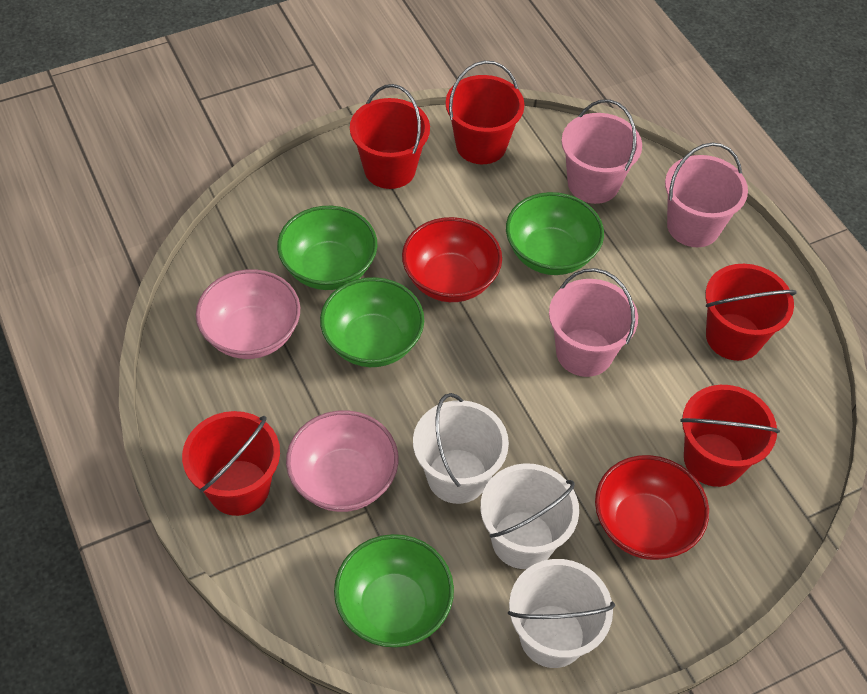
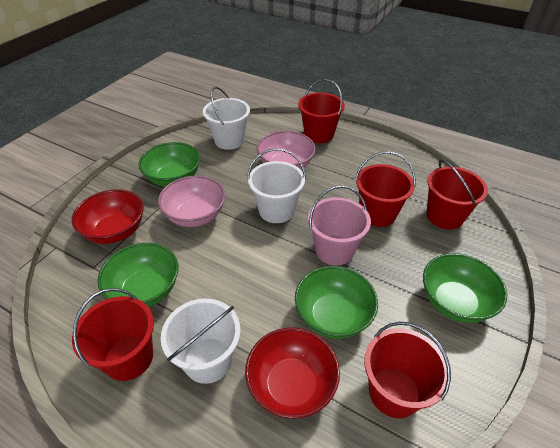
pink bucket: [549,268,638,377] [561,99,642,204] [665,143,748,247] = 3 -> [308,186,371,266] = 1

